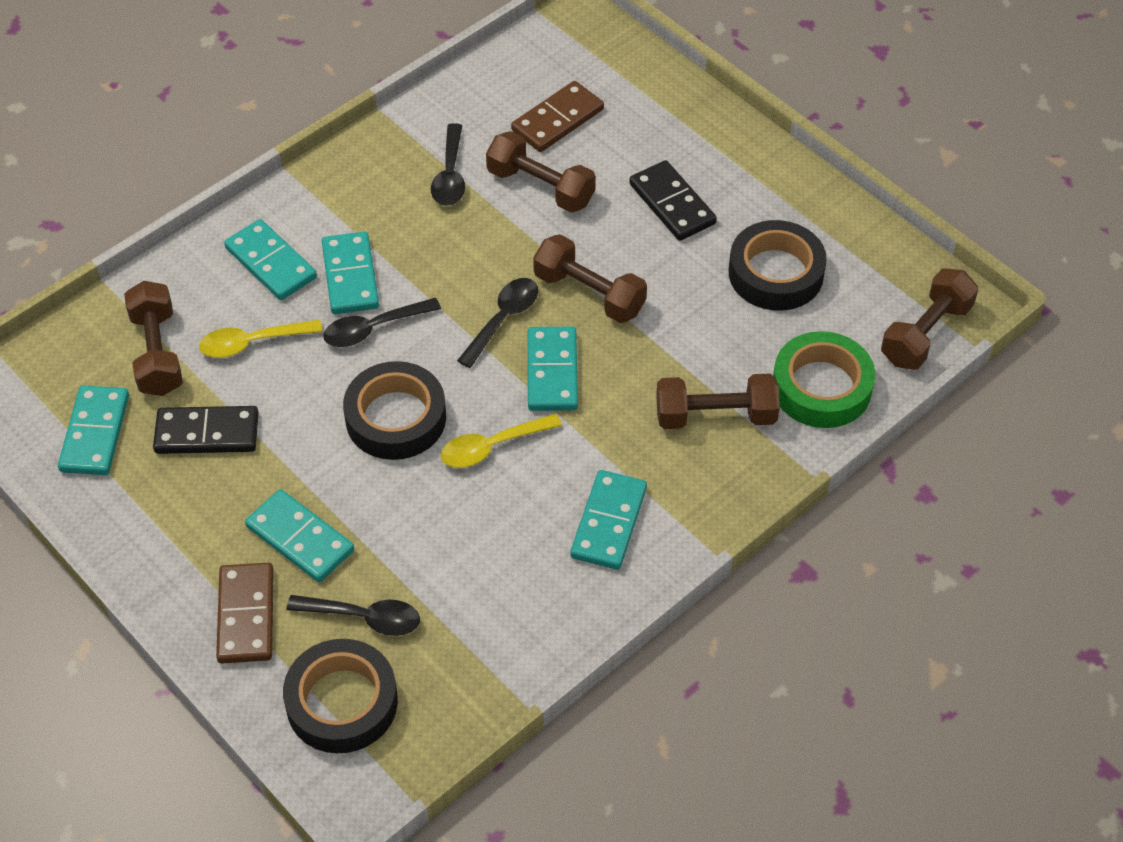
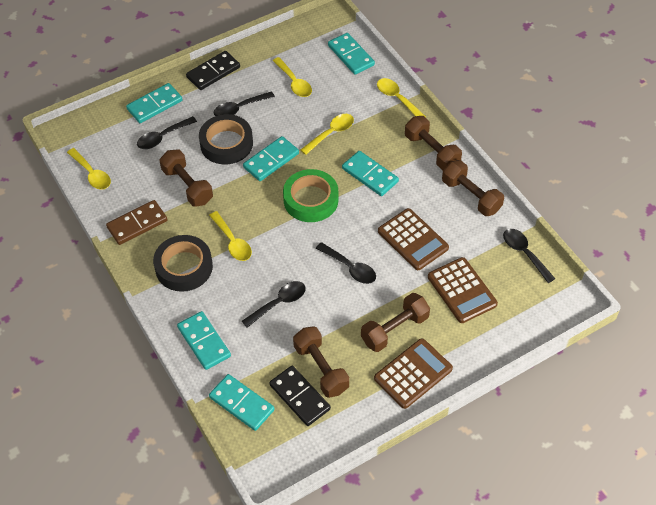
black spoon: [287,595,420,636] [323,298,441,347] [431,123,465,206] [457,278,538,368] = 4 -> [137,116,197,149] [214,91,275,116] [242,281,306,328] [316,242,376,284] [503,229,555,283] = 5
black tape: [283,639,398,753] [343,361,446,460] [728,220,827,311] = 3 -> [153,235,213,292] [199,114,253,164] = 2
brown calculator: none = 0 -> [374,338,453,409] [378,208,449,270] [428,257,498,323] = 3
brown domino: [216,563,274,664] [511,81,604,152] = 2 -> [106,200,167,245] = 1
yellow spoon: [199,320,323,358] [441,413,562,468] = 2 -> [67,148,111,190] [209,211,252,261] [273,57,312,97] [301,114,354,155] [377,78,426,117] = 5

